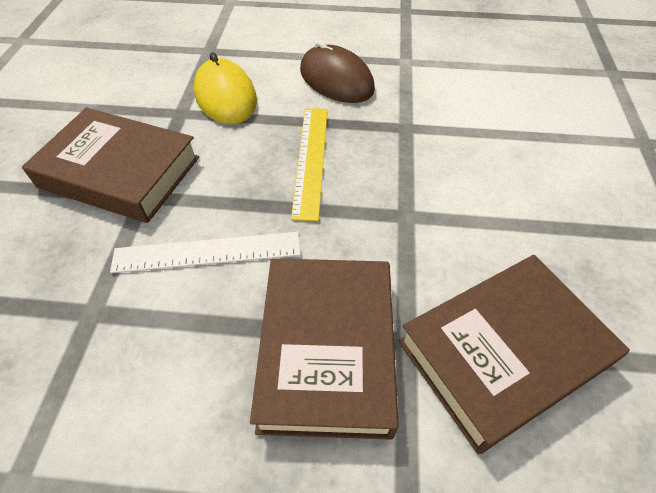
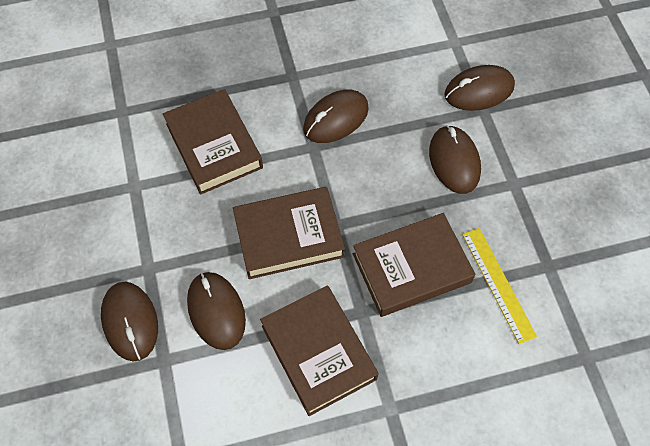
brown book: [22,107,199,223] [250,258,399,440] [398,255,630,454] = 3 -> [163,89,263,195] [233,187,345,279] [260,285,379,416] [353,213,475,317] = 4
brown mouse: [300,40,375,103] = 1 -> [101,282,158,361] [187,272,246,350] [303,90,369,143] [429,125,481,194] [444,65,515,111] = 5
white ruler: [110,232,301,273] = 1 -> none = 0
yellow mouse: [194,53,257,124] = 1 -> none = 0

